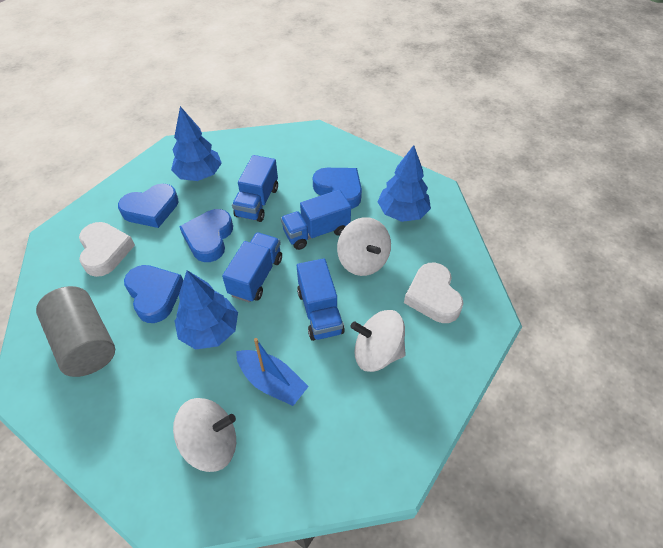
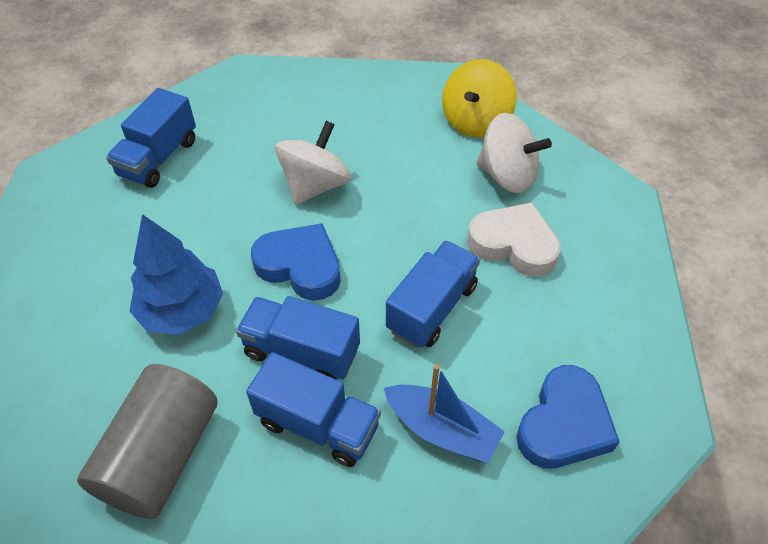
blue heart: [118,184,178,228] [124,265,183,323] [179,209,233,262] [313,168,362,209] = 4 -> [251,223,341,301] [516,365,620,469] = 2
blue tree: [171,106,222,181] [175,270,238,350] [378,145,431,222] = 3 -> [129,214,223,335] = 1
white heart: [79,222,135,277] [404,263,464,323] = 2 -> [467,202,561,277] = 1
white spinning top: [173,398,236,472] [337,217,391,276] [350,310,406,372] = 3 -> [275,121,351,205] [477,113,552,193] = 2
yellow spinning top: none = 0 -> [442,59,517,137] = 1

